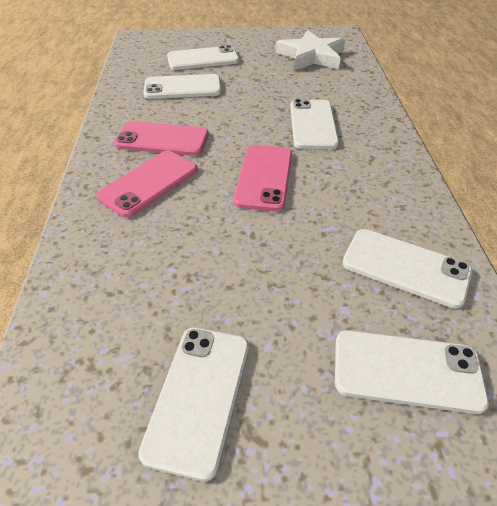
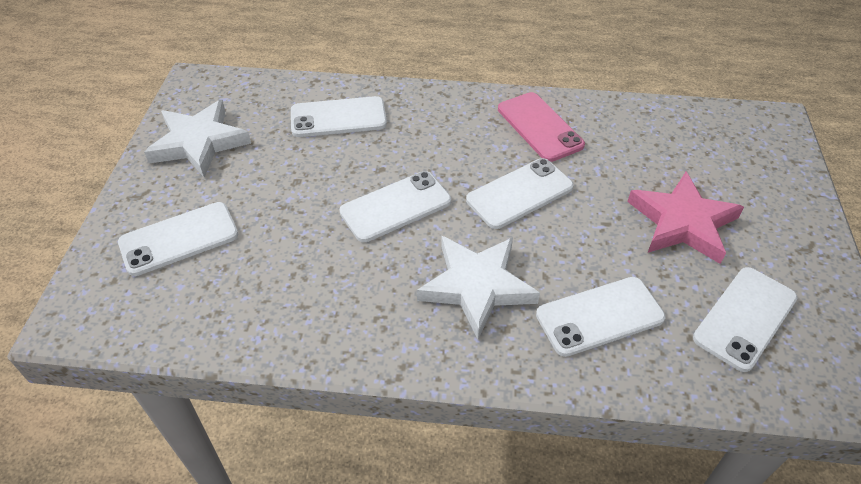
pink phone: [96,150,198,218] [114,121,209,156] [234,145,292,211] = 3 -> [498,92,585,162] = 1
pink star: none = 0 -> [627,172,744,264] = 1
white star: [276,30,345,71] = 1 -> [144,100,251,178] [417,236,540,339] = 2

